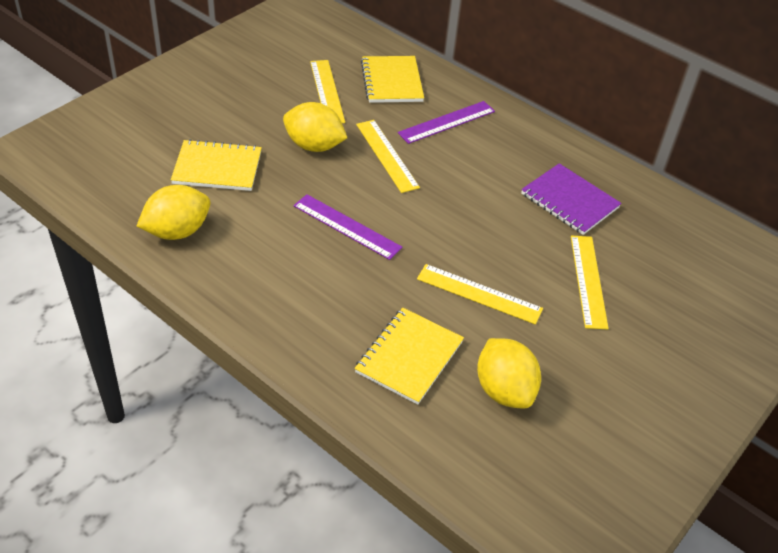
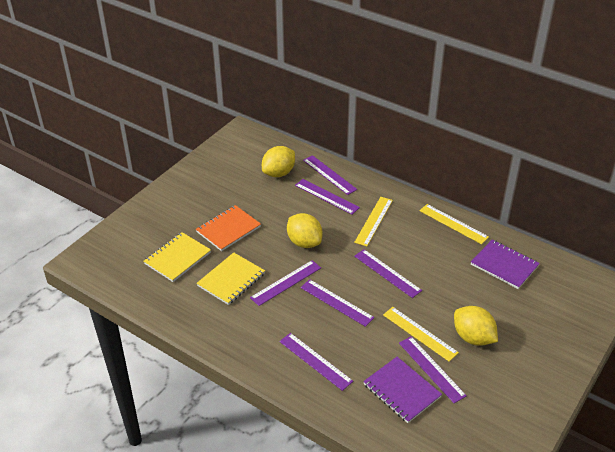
orange notebook: none = 0 -> [196,205,261,251] = 1
purple notebook: [521,163,622,235] = 1 -> [363,357,442,423] [471,240,540,289] = 2
purple ruler: [294,194,403,260] [398,101,495,144] = 2 -> [250,260,321,306] [279,333,353,391] [295,179,360,214] [301,279,374,327] [303,155,357,195] [354,249,422,298] [399,336,467,403] = 7
yellow notebook: [171,139,262,191] [355,308,464,405] [361,56,424,103] = 3 -> [143,232,211,282] [197,252,265,305] = 2
yellow ruler: [310,60,345,123] [356,120,420,193] [417,264,543,325] [571,236,609,330] = 4 -> [354,197,393,246] [383,307,459,362] [419,204,489,244] = 3

